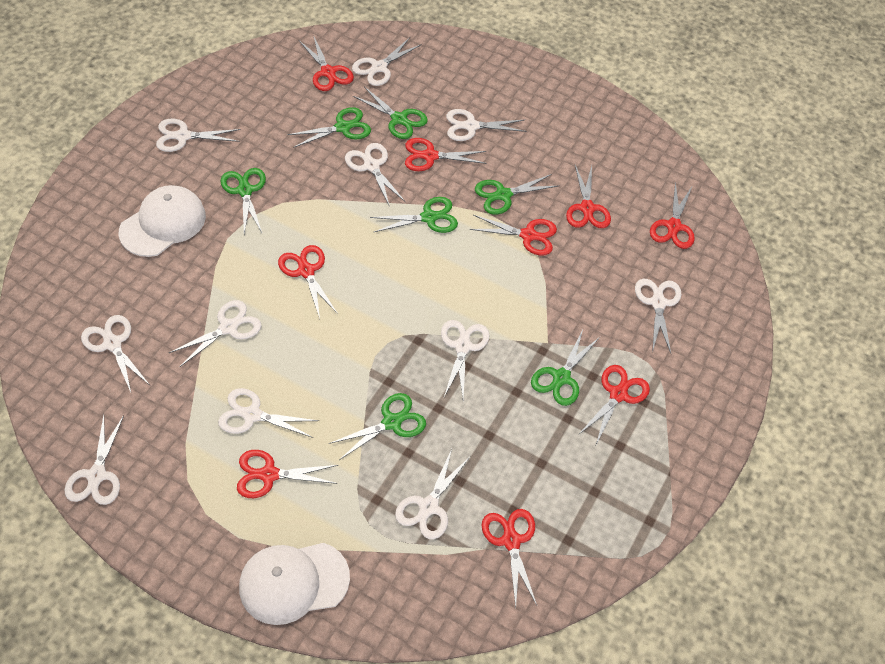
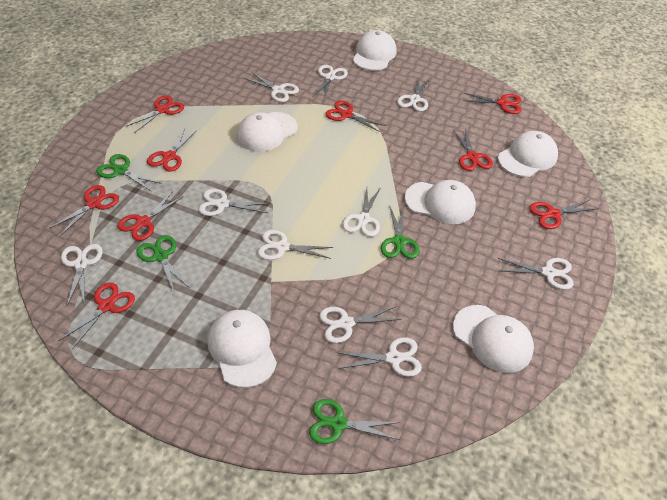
green scissors: [220,168,266,234] [287,107,371,148] [329,393,426,460] [353,87,428,139] [370,197,458,233] [475,174,558,215] [531,330,600,406] = 7 -> [96,154,161,191] [136,235,190,292] [309,399,401,444] [381,207,419,259] = 4
white cap: [119,185,206,257] [239,543,350,625] = 2 -> [207,310,277,388] [237,112,298,152] [353,30,397,71] [405,180,476,224] [453,305,534,373] [498,131,558,177] = 6
white scissors: [65,415,124,505] [81,315,150,392] [156,119,241,152] [169,300,262,367] [218,388,319,438] [345,143,405,207] [352,38,422,86] [395,449,470,539] [441,320,489,399] [446,109,527,141] [635,279,682,353] = 11 -> [61,244,103,306] [198,189,271,216] [244,71,299,102] [258,230,333,260] [313,65,348,99] [319,306,401,343] [336,337,422,377] [342,187,381,237] [397,78,430,111] [498,258,574,290] = 10

